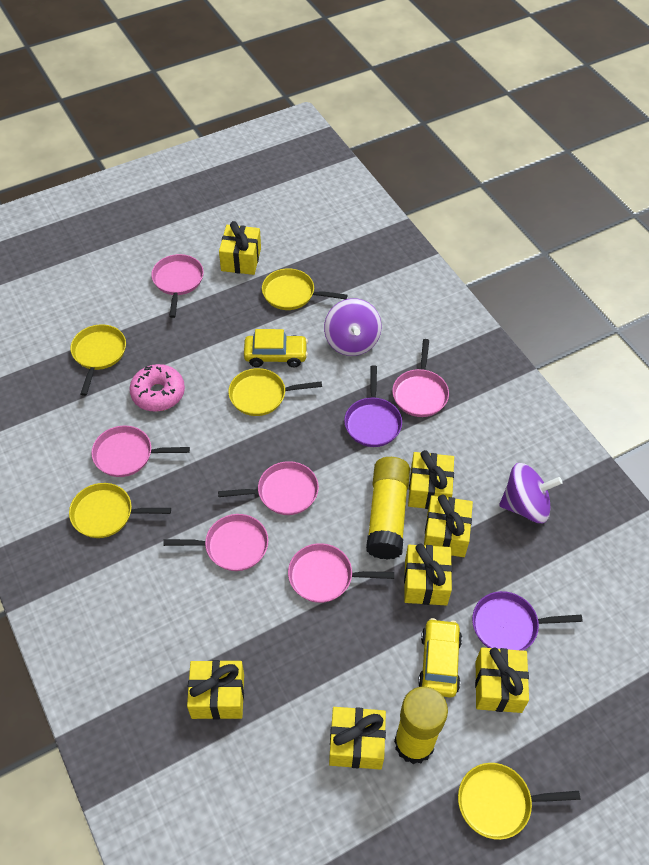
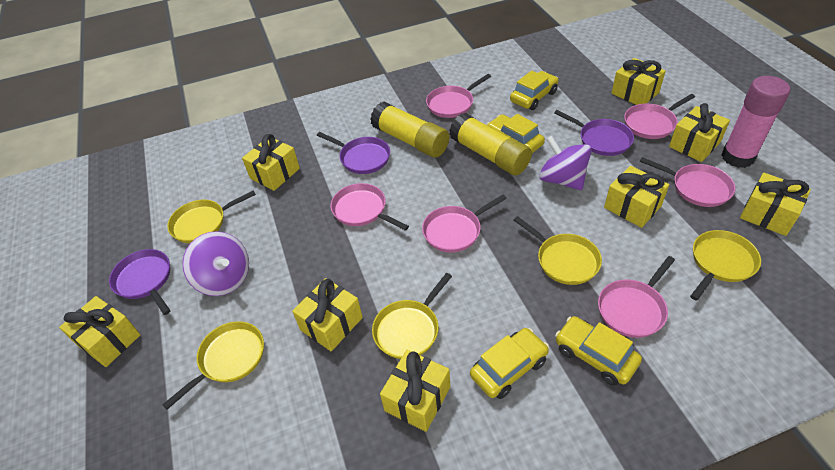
pink donut: [129,364,185,412] = 1 -> none = 0
pink glue stick: none = 0 -> [721,76,790,168] = 1
purple pan: [344,365,402,447] [472,591,583,651] = 2 -> [109,249,171,315] [317,132,390,174] [554,110,634,156] = 3
yellow car: [244,329,308,367] [418,618,462,697] = 2 -> [470,328,549,399] [487,114,545,153] [510,71,559,110] [555,316,642,386] = 4
yellow gift: [187,660,244,719] [219,221,261,275] [329,707,386,770] [404,544,452,605] [408,450,454,509] [424,495,473,557] [475,647,529,713] = 7 -> [59,296,140,367] [242,134,300,191] [292,278,363,351] [380,350,450,432] [604,166,669,228] [611,58,666,105] [669,103,730,162] [740,173,811,236] = 8

